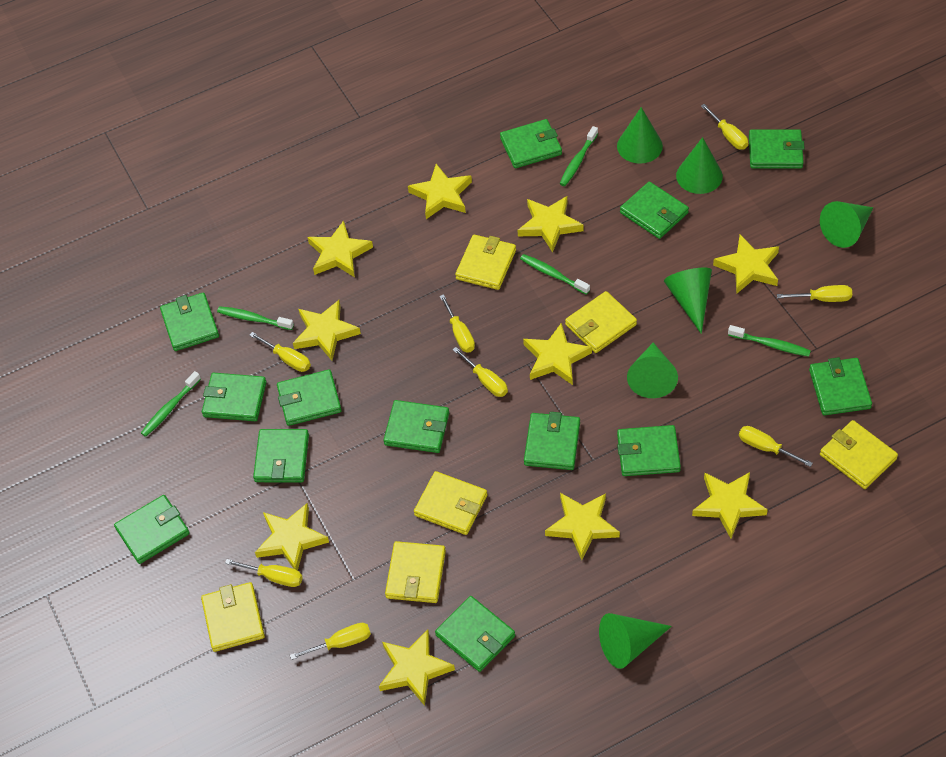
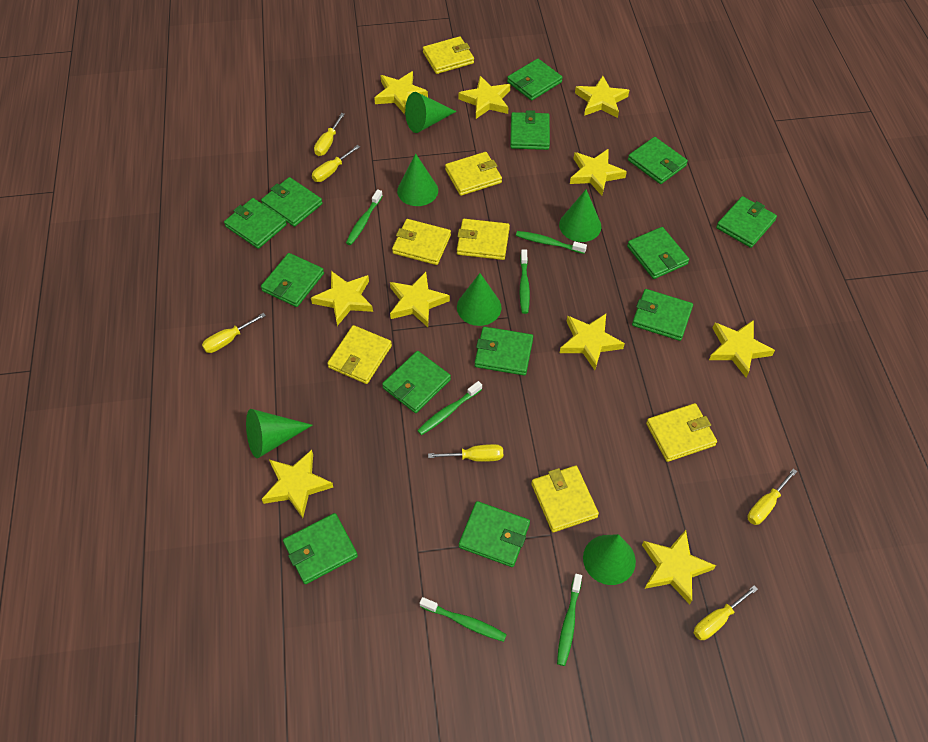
green toothbrush: [141,371,201,437] [217,306,294,330] [520,254,590,295] [560,126,598,186] [728,325,811,357] = 5 -> [346,189,383,245] [417,381,482,435] [419,597,507,642] [516,231,587,254] [520,249,530,314] [557,574,582,666] = 6
yellow screwdriver: [225,559,303,587] [249,332,311,372] [290,623,371,660] [440,294,475,352] [452,347,508,397] [701,104,748,150] [739,426,813,467] [777,285,852,302] = 8 -> [202,313,266,353] [312,145,360,182] [314,113,345,156] [428,444,503,462] [693,585,758,640] [747,469,797,525] = 6
yellow wallet: [201,582,265,652] [385,541,446,603] [414,471,488,535] [455,235,516,290] [565,291,637,353] [820,420,898,489] = 6 -> [327,325,392,384] [392,219,451,265] [423,36,474,74] [445,152,502,196] [457,219,510,260] [531,466,599,532] [646,403,717,462] = 7

